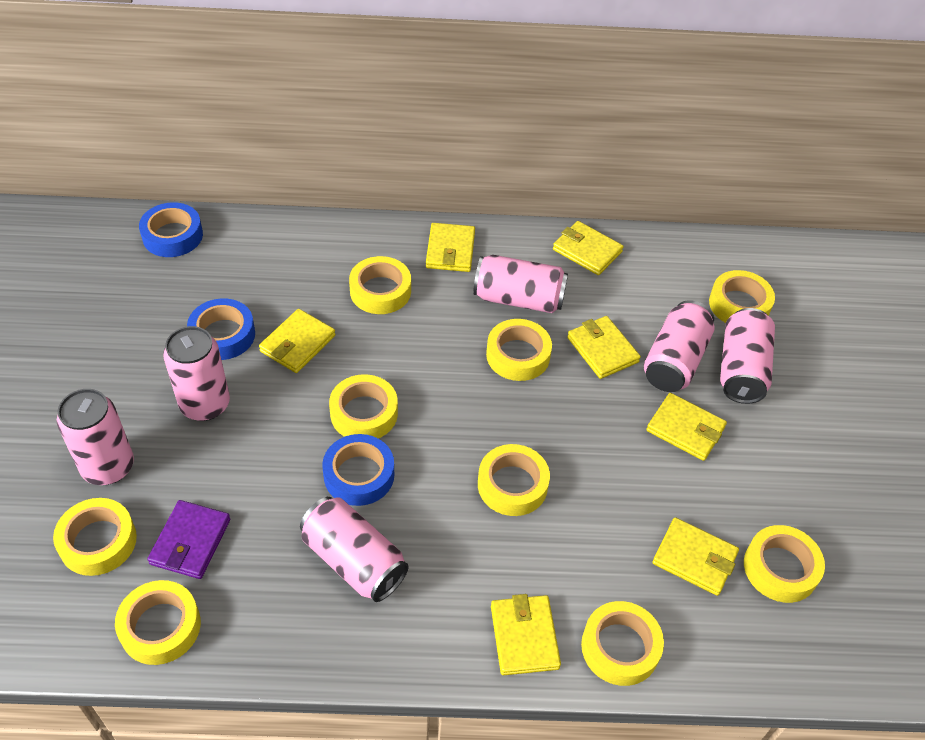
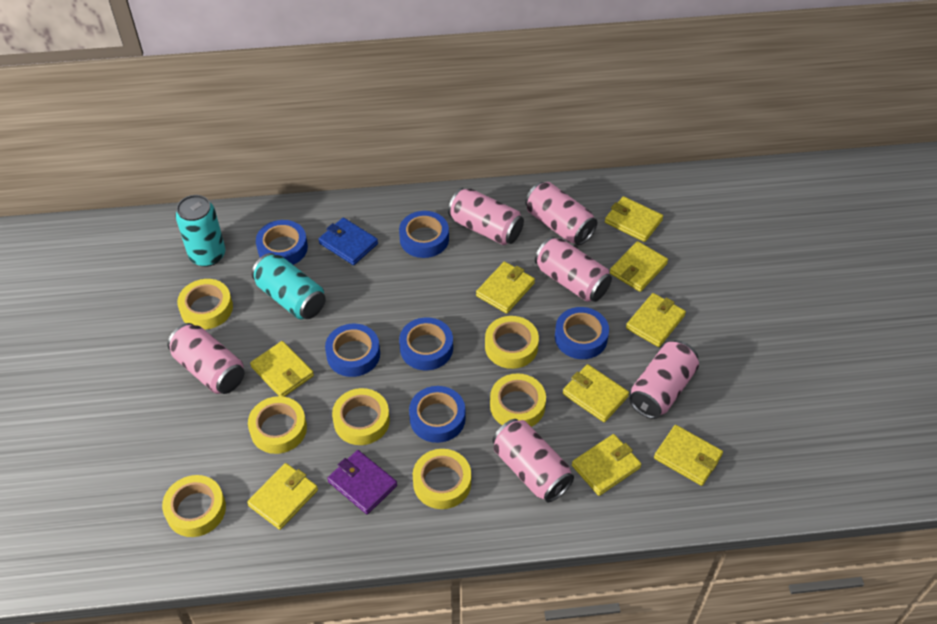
blue tape: [139,202,203,257] [187,298,255,360] [322,434,394,506] = 3 -> [256,220,308,265] [325,324,380,377] [399,211,449,258] [399,317,453,370] [409,386,466,443] [555,307,609,359] = 6
blue wallet: none = 0 -> [318,217,378,265] = 1
turquoise can: none = 0 -> [175,195,225,267] [252,253,326,319] = 2
yellow tape: [53,498,137,576] [115,580,201,665] [329,374,398,438] [349,256,411,314] [478,444,550,516] [486,319,552,381] [581,601,664,686] [709,270,775,323] [744,525,825,603] = 9 -> [162,475,226,537] [177,279,233,330] [248,396,307,454] [332,388,390,445] [413,449,471,509] [485,316,539,369] [490,373,546,427] = 7
yellow wallet: [259,309,335,373] [426,223,475,272] [491,594,561,675] [553,221,624,275] [567,316,641,379] [646,393,727,461] [653,517,739,596] = 7 -> [247,463,318,530] [250,341,314,397] [476,262,535,314] [563,364,629,422] [572,434,641,496] [605,196,663,242] [610,241,668,292] [626,293,686,347] [654,425,723,486] = 9

